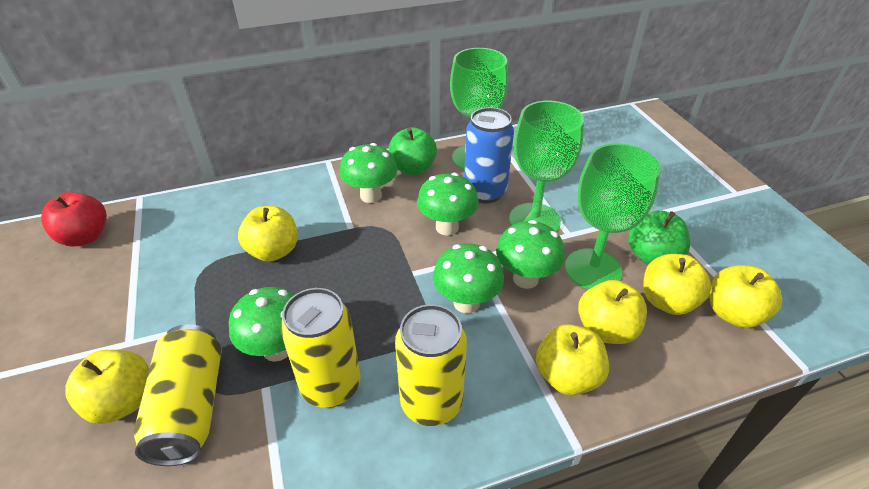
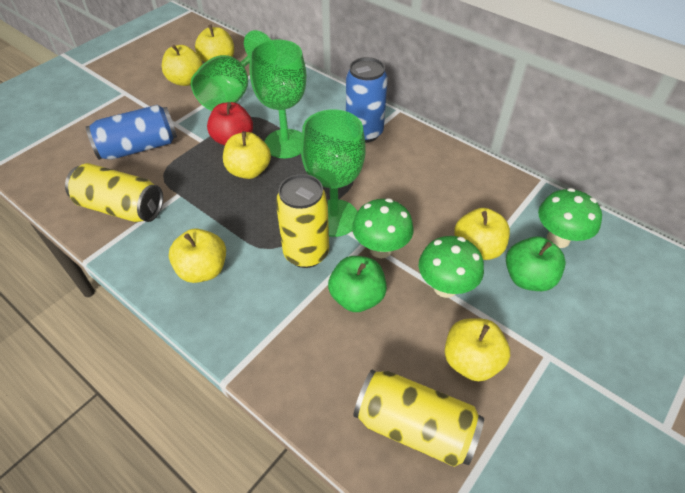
blue can: [464,107,514,203] = 1 -> [86,105,177,160] [346,57,388,143] = 2
green mushroom: [229,287,294,362] [339,143,397,203] [417,173,479,236] [433,243,504,313] [496,220,565,289] = 5 -> [352,198,414,258] [419,236,484,298] [538,188,602,248] = 3

